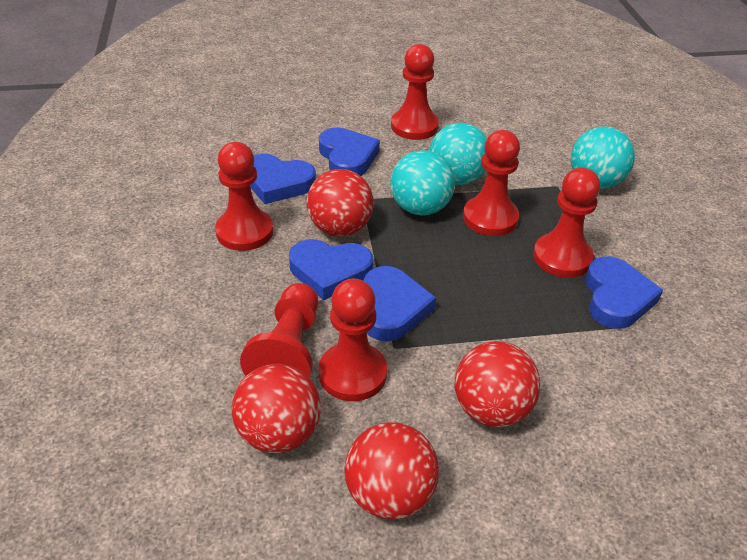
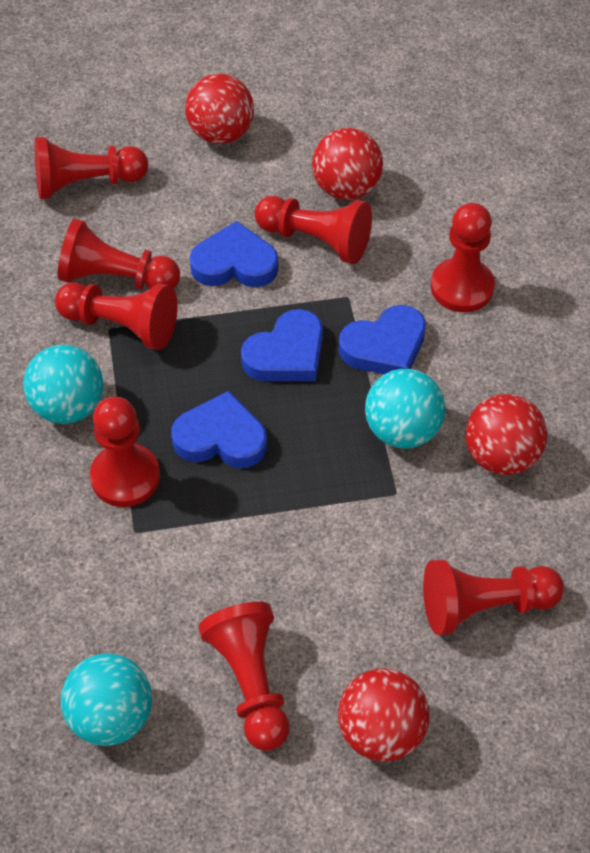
blue heart: [250,154,316,204] [289,239,373,300] [319,127,380,176] [363,266,436,341] [585,256,663,329] = 5 -> [171,391,267,468] [190,221,279,287] [241,309,323,381] [339,305,426,374] = 4
red pawn: [215,142,273,251] [240,283,318,377] [319,278,387,401] [391,44,439,140] [463,130,520,236] [533,168,600,278] = 6 -> [34,137,148,199] [55,282,178,350] [58,218,180,290] [90,397,160,507] [198,602,289,751] [255,196,372,264] [423,559,564,635] [431,203,495,312] = 8

